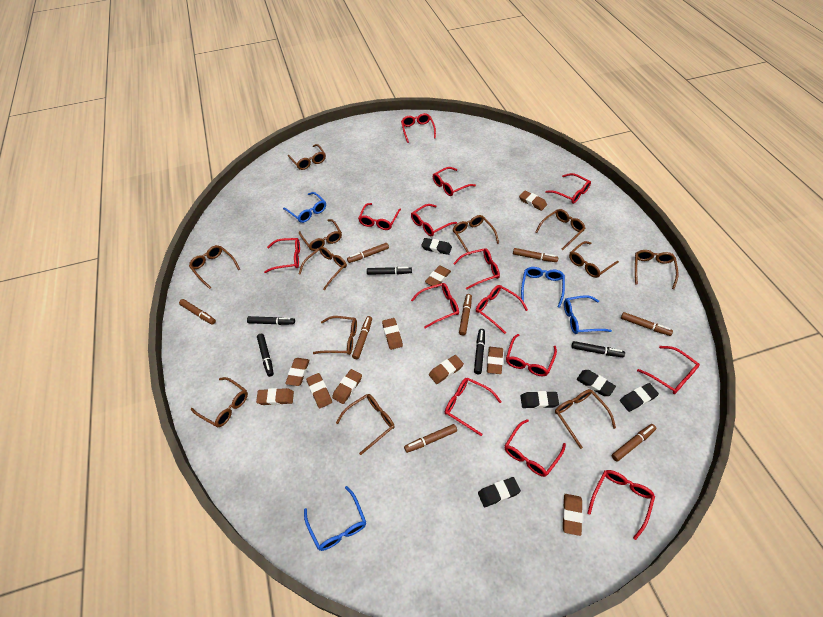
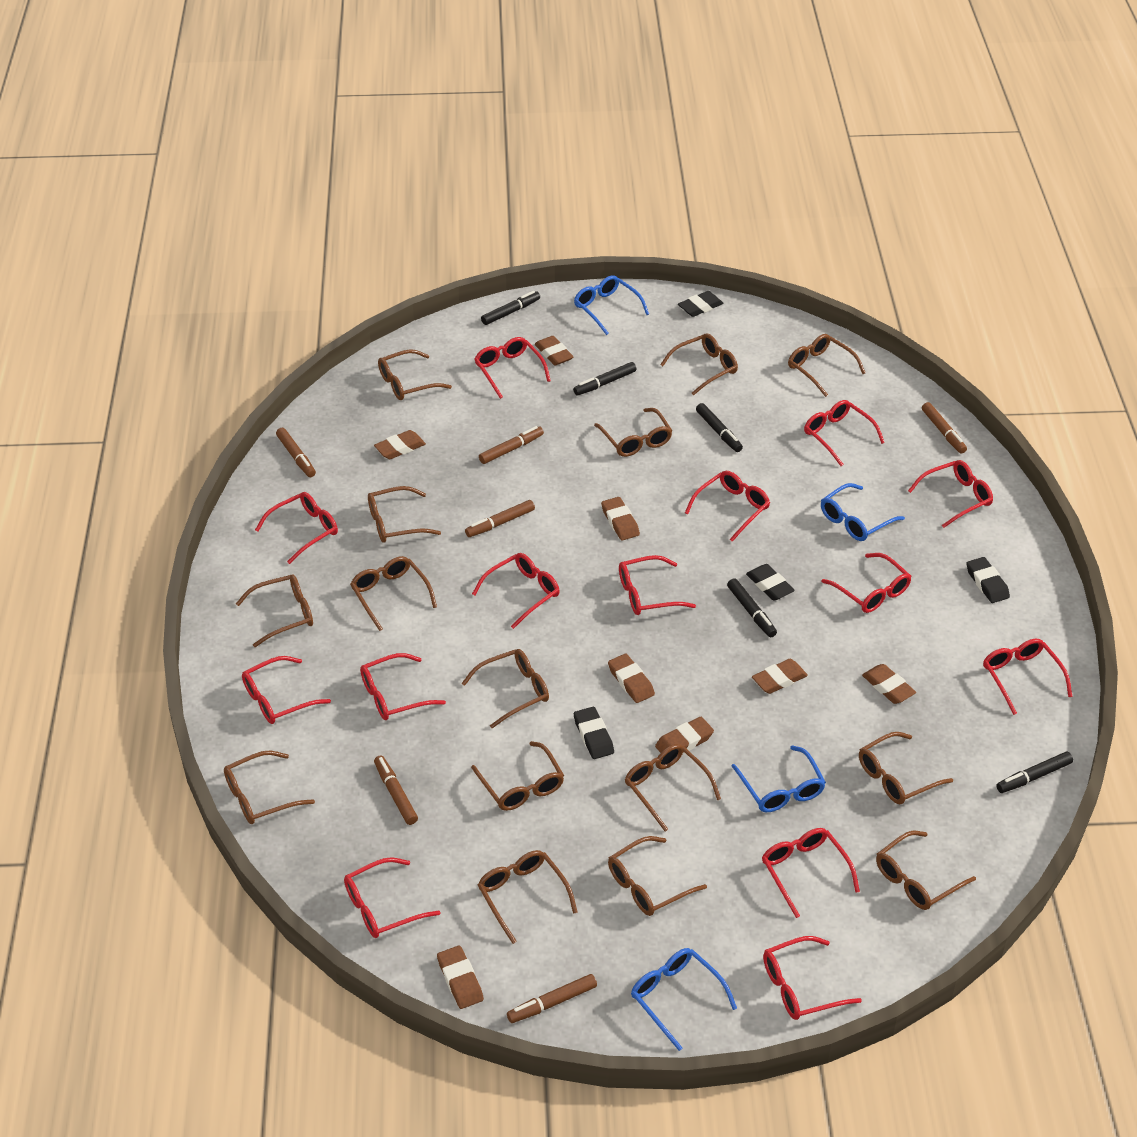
black eraser: [421,238,452,255] [478,477,521,507] [521,391,559,409] [577,370,616,396] [620,383,659,412] = 5 -> [574,707,614,759] [678,291,723,317] [746,564,795,601] [967,557,1010,603] = 4
brown eraser: [256,388,294,405] [285,358,310,386] [306,373,332,408] [332,369,362,404] [382,318,403,350] [425,265,451,288] [429,355,464,384] [487,347,503,374] [519,190,547,211] [563,494,583,536] = 10 -> [374,430,426,459] [437,946,484,1009] [535,336,573,366] [601,497,640,541] [608,654,655,703] [655,717,714,754] [752,659,808,694] [862,664,916,704] = 8
brown glasses: [189,245,240,289] [191,377,248,427] [288,144,326,170] [299,219,342,251] [299,246,347,290] [313,316,357,355] [336,394,395,455] [453,215,499,255] [535,209,586,250] [555,389,616,449] [569,241,619,278] [635,250,678,289] = 12 -> [224,751,315,824] [236,574,313,647] [350,556,437,631] [368,486,441,543] [378,349,452,400] [462,649,549,728] [471,741,564,811] [478,850,578,944] [594,408,672,457] [608,836,707,916] [625,744,721,832] [660,333,738,395] [788,334,866,397] [859,732,953,804] [876,831,976,910] = 15
brown marker: [179,299,216,325] [347,243,389,263] [352,316,372,359] [404,424,457,453] [459,294,472,335] [513,248,558,262] [612,424,656,461] [621,312,673,336] = 8 -> [276,428,316,477] [374,756,418,825] [465,500,535,537] [479,426,544,464] [507,974,597,1023] [922,402,967,454] = 6

